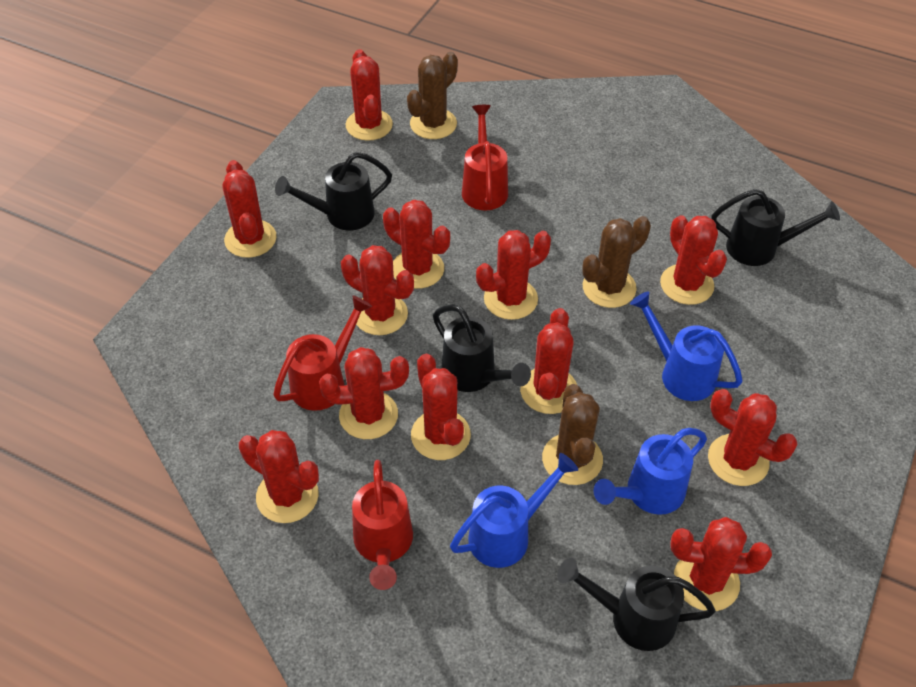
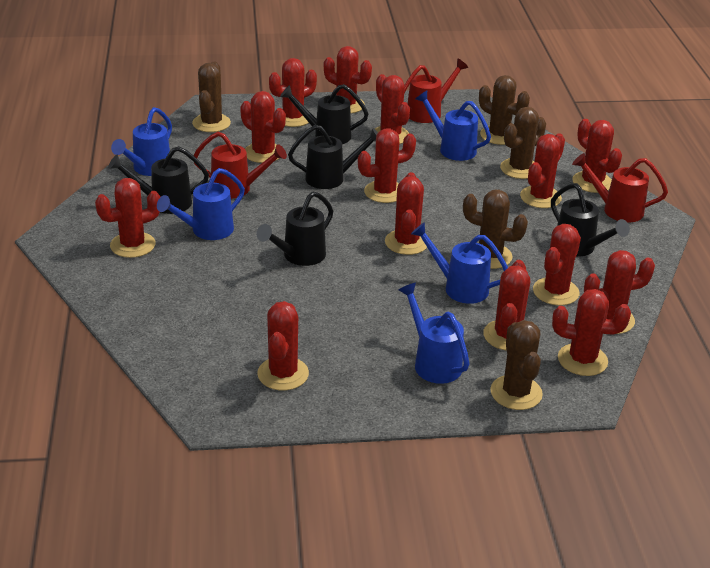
black watering can: [275,152,392,231] [433,305,531,392] [557,558,716,651] [711,189,840,266] = 4 -> [108,146,209,214] [257,192,333,266] [280,84,368,144] [288,125,378,189] [551,183,630,257] = 5
blue watering can: [450,453,578,568] [593,428,707,515] [630,291,743,401] = 3 -> [111,107,172,176] [157,168,245,240] [399,283,469,384] [411,222,508,304] [416,91,491,161] = 5
brown cactus: [407,52,458,139] [542,384,603,485] [582,216,651,308] = 3 -> [192,62,231,132] [463,190,528,269] [479,75,530,145] [490,320,543,410] [500,107,546,179] = 5
red cactus: [223,160,276,258] [239,430,319,523] [319,347,409,439] [341,245,414,335] [346,49,393,141] [383,200,450,289] [411,354,471,460] [476,230,551,320] [520,308,577,414] [660,215,727,305] [670,517,772,611] [708,389,798,486] = 12 -> [95,178,160,258] [240,91,286,163] [257,301,309,391] [269,58,317,127] [324,46,372,113] [358,128,416,203] [375,74,410,144] [385,172,427,255] [483,260,530,350] [520,133,565,208] [533,224,581,306] [552,289,631,376] [572,119,622,193] [584,250,655,334] = 14

